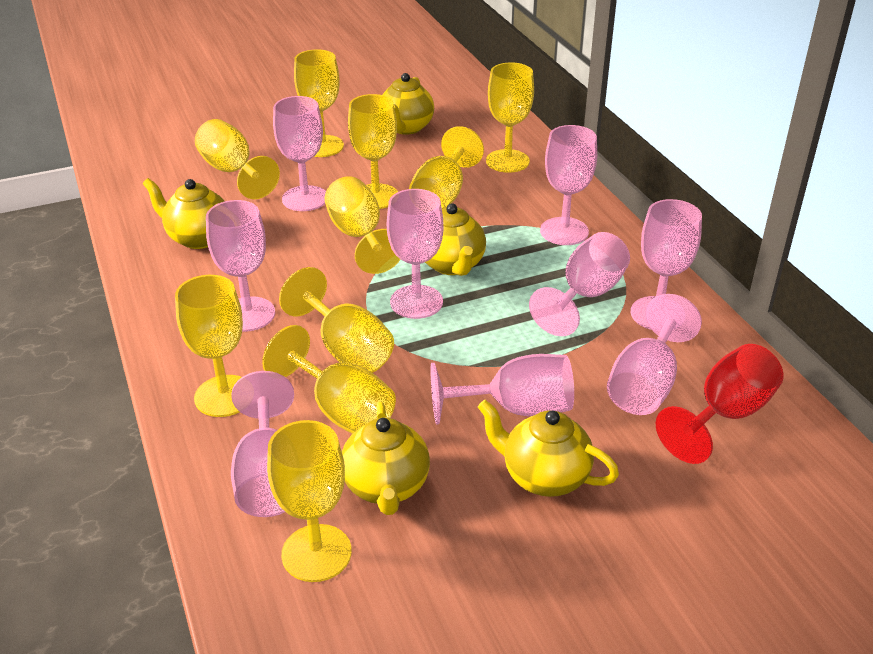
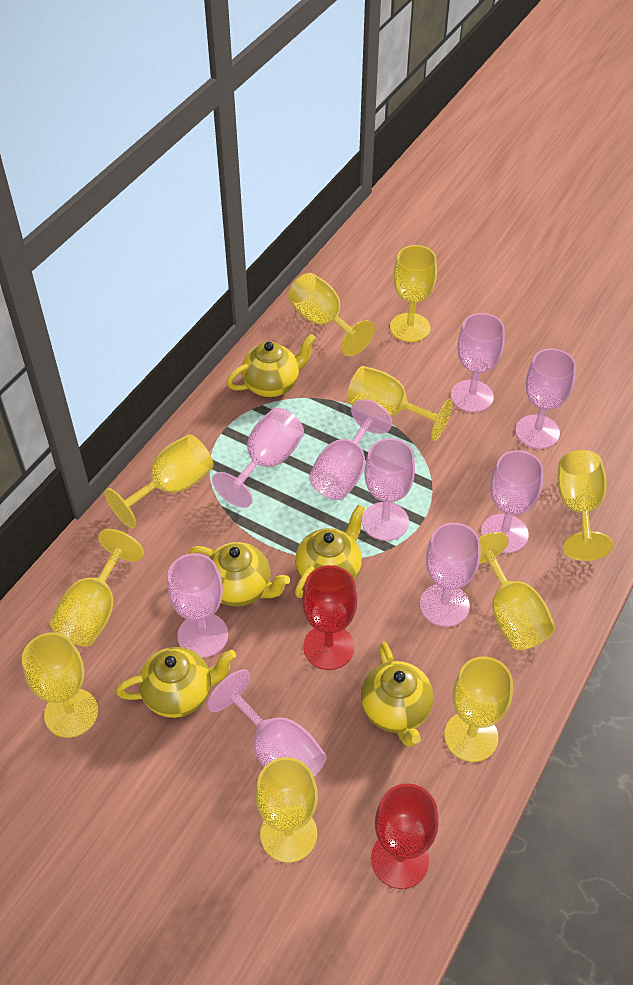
red goblet: [656,344,783,464] = 1 -> [302,565,357,670] [371,784,439,889] = 2

